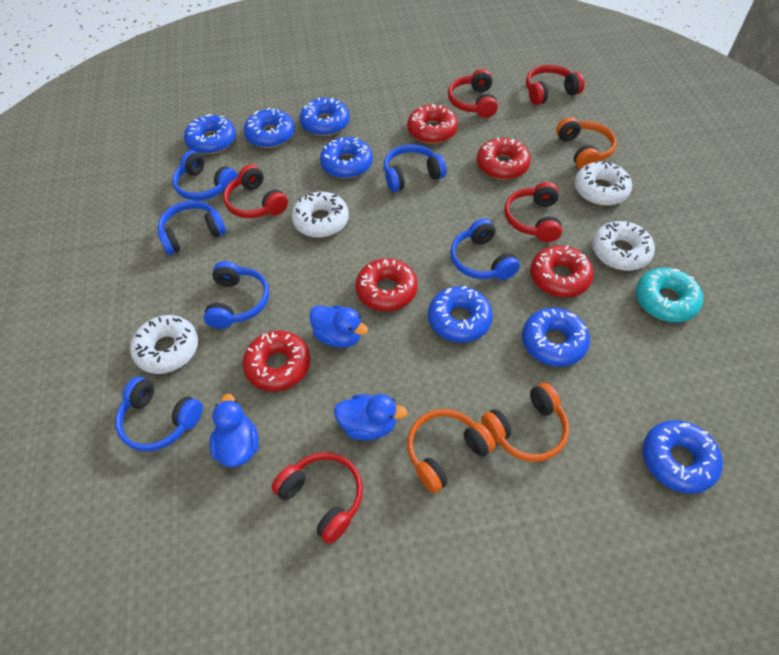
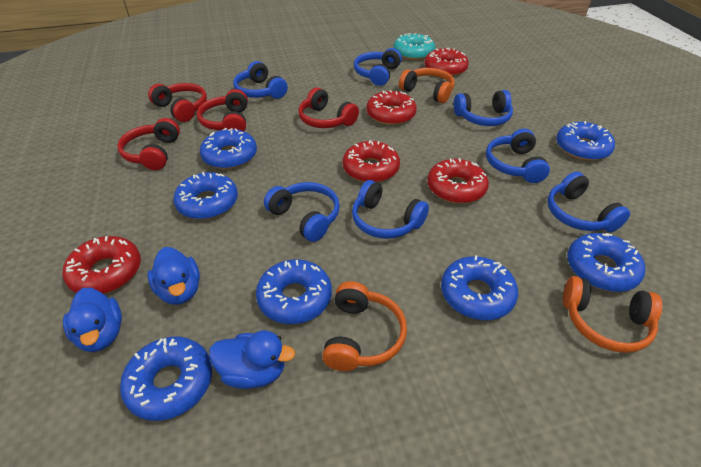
blue headphones: [115,377,203,451] [158,201,226,255] [172,151,238,201] [204,261,269,329] [384,144,446,192] [450,218,520,280] = 6 -> [233,61,288,99] [264,182,340,242] [352,180,429,239] [354,48,402,86] [454,90,513,126] [486,129,550,183] [547,172,630,232] = 7
red headphones: [223,164,288,218] [272,452,363,544] [448,69,498,118] [504,182,562,242] [526,65,585,105] = 5 -> [117,118,180,170] [148,83,207,122] [197,89,248,131] [298,87,359,128] = 4
white donut: [130,315,198,374] [292,192,349,238] [575,160,632,206] [592,221,655,271] = 4 -> none = 0

